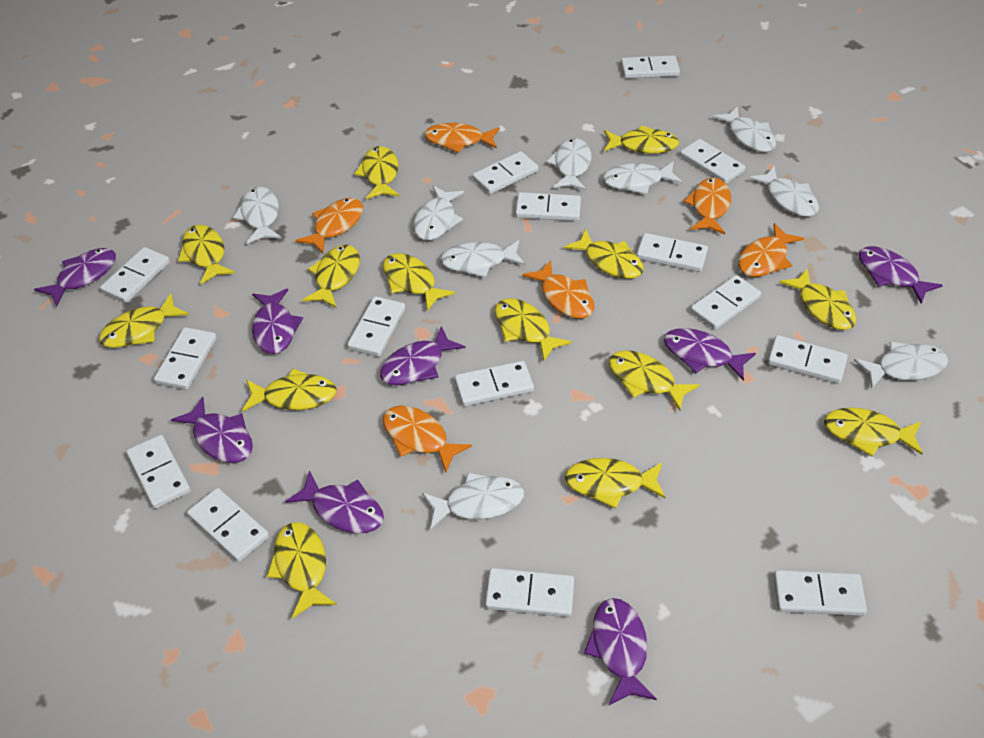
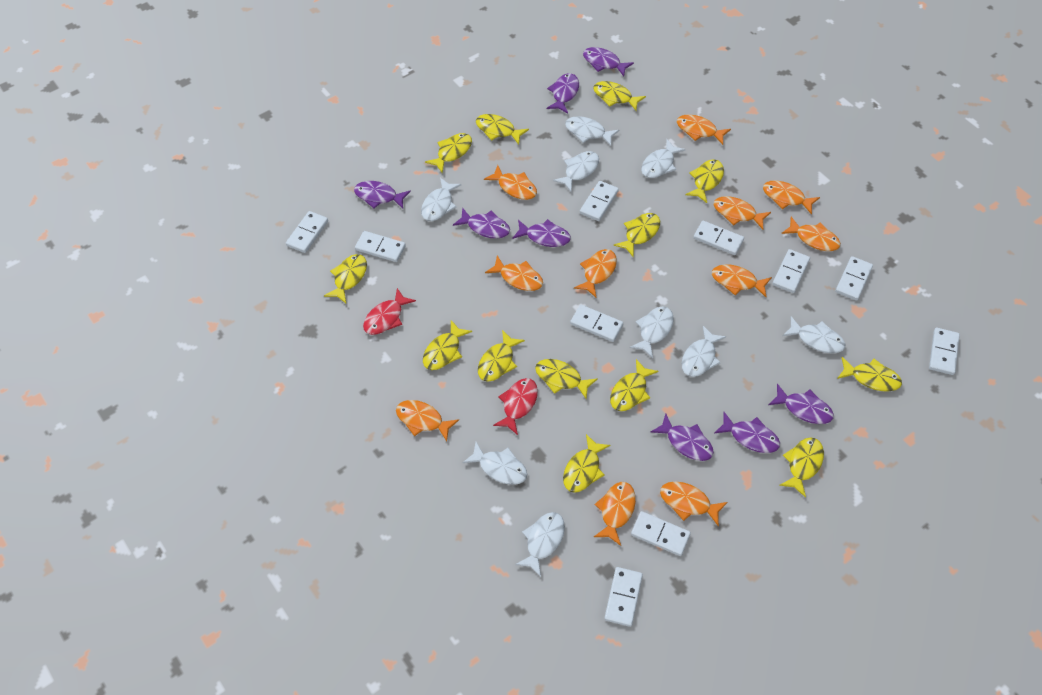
orange fish: [295,198,363,254] [383,406,472,472] [424,123,499,153] [522,260,595,319] [684,178,731,234] [738,223,804,277] = 6 -> [396,400,459,441] [484,165,537,200] [485,256,543,291] [574,249,617,297] [594,482,636,546] [660,482,728,526] [677,114,731,145] [712,264,772,297] [713,196,771,229] [763,180,820,215] [781,217,841,251] = 11
red fish: none = 0 -> [363,288,416,335] [493,378,538,435] = 2
white domino: [100,247,170,303] [126,435,191,509] [154,327,217,390] [187,488,269,562] [347,296,405,357] [454,361,534,406] [472,151,538,194] [485,568,574,617] [515,192,581,221] [621,55,680,79] [636,233,708,272] [680,139,745,184] [690,275,761,330] [768,335,848,384] [773,570,867,616] = 15 -> [286,211,328,253] [355,231,406,262] [570,305,623,342] [580,181,619,221] [604,567,643,627] [631,511,691,556] [693,221,744,255] [772,249,810,293] [835,256,873,301] [929,328,960,375] = 10
yellow fish: [99,293,189,348] [178,225,235,284] [242,368,337,411] [267,522,337,619] [302,245,360,308] [354,146,399,199] [383,253,455,311] [495,298,572,361] [564,229,644,279] [565,458,666,509] [604,125,679,154] [609,350,700,411] [779,268,857,330] [824,408,923,457] = 14 -> [324,254,367,303] [423,320,472,370] [425,133,472,173] [476,114,529,145] [478,330,525,382] [535,359,598,399] [563,434,611,493] [593,81,646,111] [610,359,659,411] [613,213,660,257] [685,159,724,203] [779,437,824,498] [837,357,902,391] = 13

